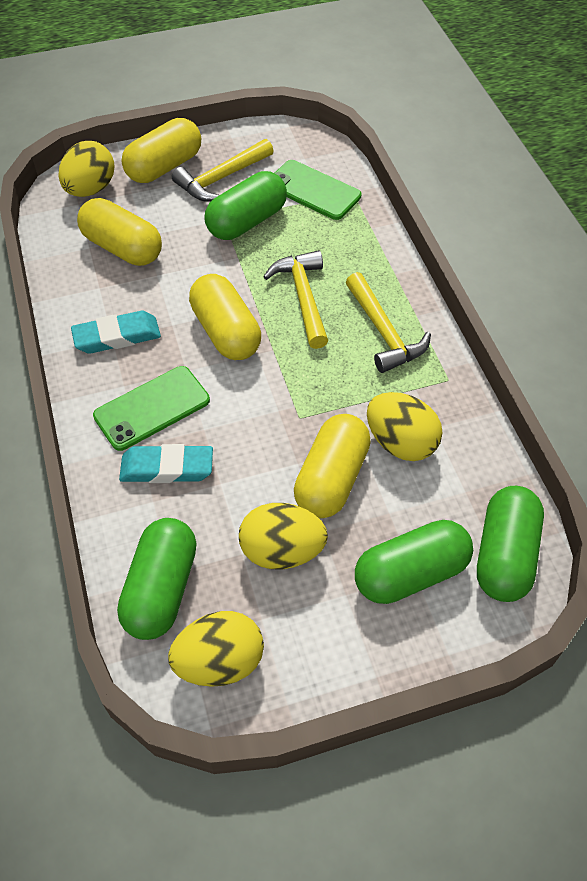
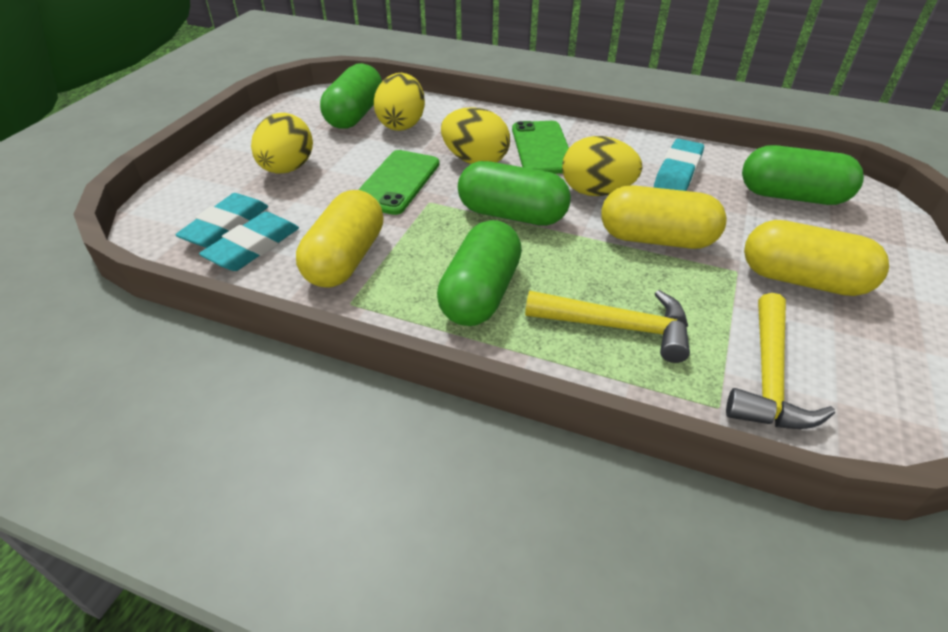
turquoise eraser: [71,311,161,354] [119,444,213,483] = 2 -> [175,193,268,248] [199,212,299,271] [654,139,704,191] = 3
yellow capsule: [77,198,162,266] [121,118,201,183] [189,274,261,360] [294,414,371,518] = 4 -> [296,190,383,288] [601,185,727,249] [744,220,889,296] = 3
yellow hammer: [172,139,274,202] [264,250,328,349] [346,272,431,373] = 3 -> [525,290,690,363] [726,293,835,429] = 2

